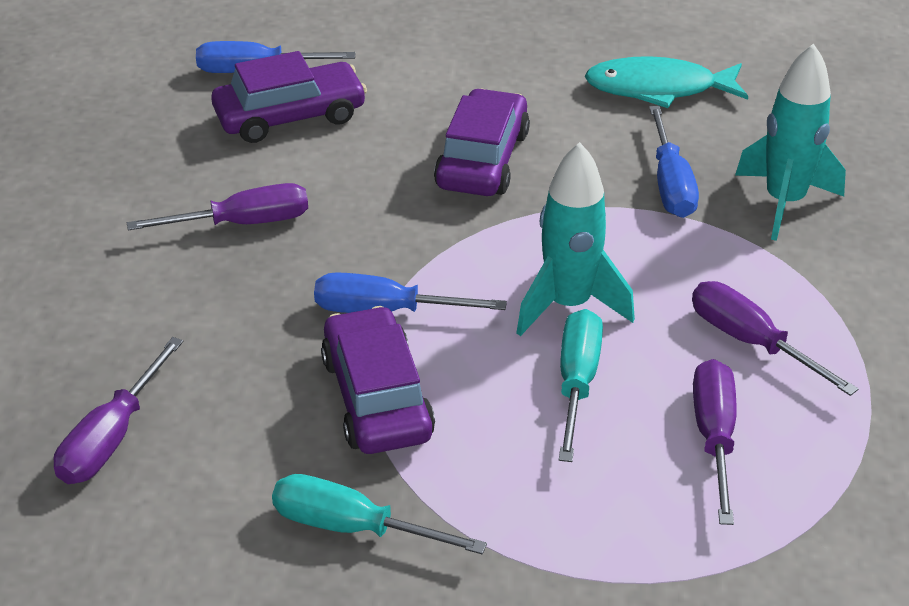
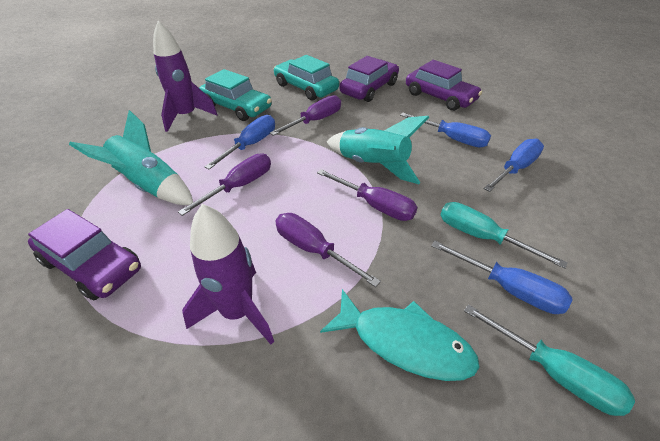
blue screwdriver: [196,41,355,73] [314,272,507,313] [649,106,699,218] = 3 -> [205,115,275,169] [400,112,491,148] [431,240,572,314] [483,139,544,192] = 4
purple rocket: none = 0 -> [153,21,218,132] [182,204,274,344] = 2
turquoise car: none = 0 -> [199,69,272,121] [274,55,339,101] = 2

